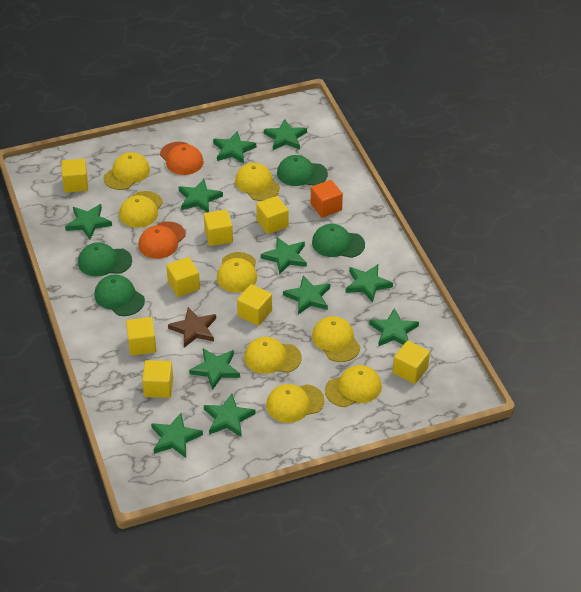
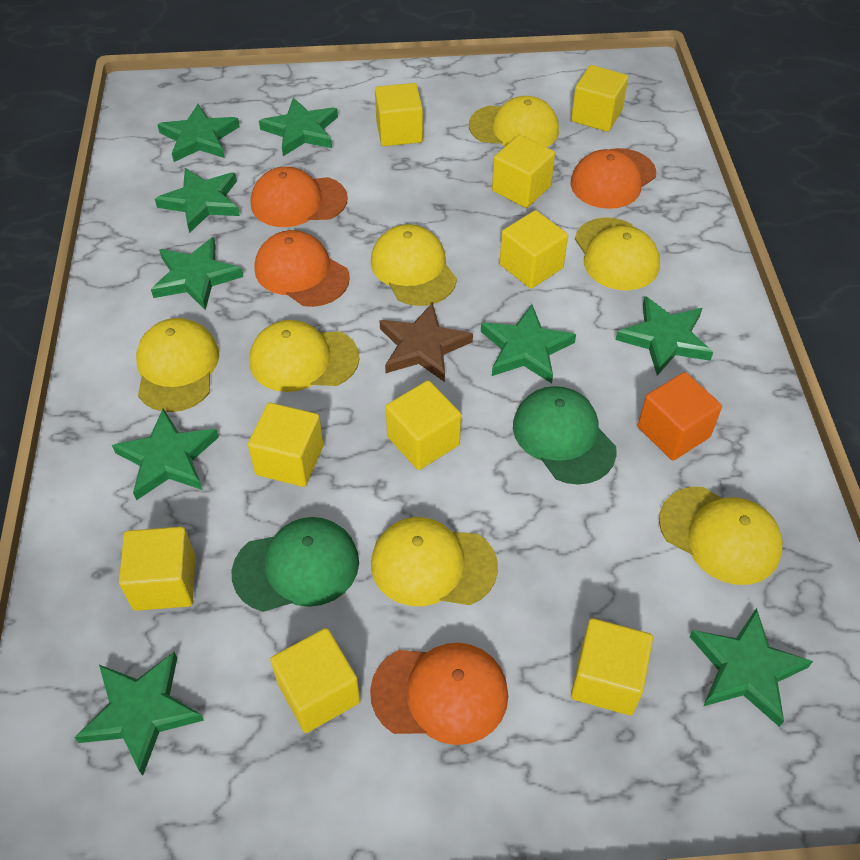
green cap: [78,242,132,277] [94,275,145,316] [277,155,328,186] [312,224,365,258] = 4 -> [232,517,359,612] [513,386,617,485] = 2
green star: [65,204,112,239] [151,413,203,458] [179,179,223,213] [189,348,240,390] [204,394,256,437] [213,131,256,164] [261,237,307,275] [264,119,307,150] [283,276,330,314] [346,264,393,303] [369,308,419,346] = 11 -> [74,652,204,776] [112,408,219,500] [151,237,243,310] [155,168,240,233] [157,104,240,162] [259,98,338,156] [481,304,576,383] [615,296,713,376] [689,608,813,727] = 9
orange cap: [138,221,185,259] [160,142,204,175] = 2 -> [251,167,348,227] [255,230,350,307] [370,643,508,745] [570,148,656,209] = 4
yellow cap: [104,152,150,190] [119,191,163,228] [217,252,257,293] [235,163,280,201] [244,337,302,374] [266,384,325,423] [312,316,361,362] [325,365,382,407] = 8 -> [136,318,219,412] [250,320,360,392] [371,224,457,306] [371,517,498,606] [469,96,559,147] [575,217,660,290] [659,487,783,585] = 7
yellow cube: [61,159,88,193] [126,317,156,355] [142,360,173,398] [166,257,200,297] [204,209,233,246] [237,284,272,326] [256,196,289,234] [393,341,430,384] = 8 -> [119,527,195,611] [248,403,324,487] [270,628,360,733] [375,83,423,146] [386,381,461,470] [492,135,555,208] [499,210,568,289] [571,65,628,132] [571,618,653,715] = 9

